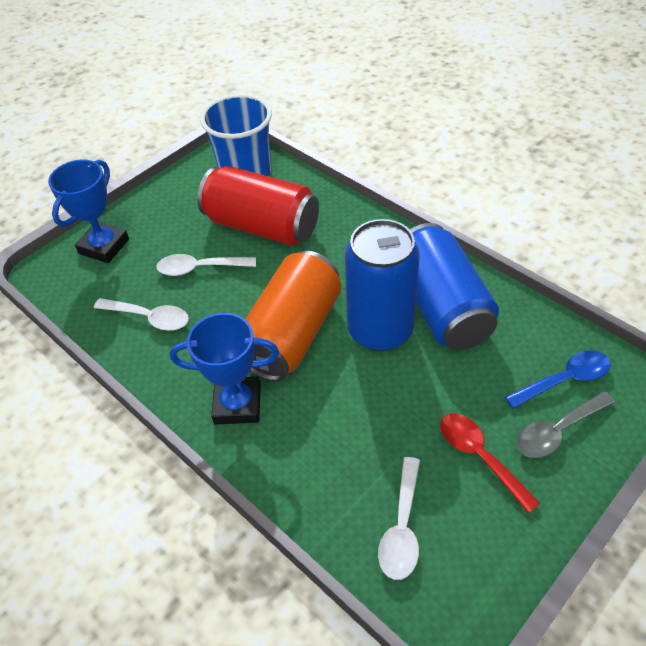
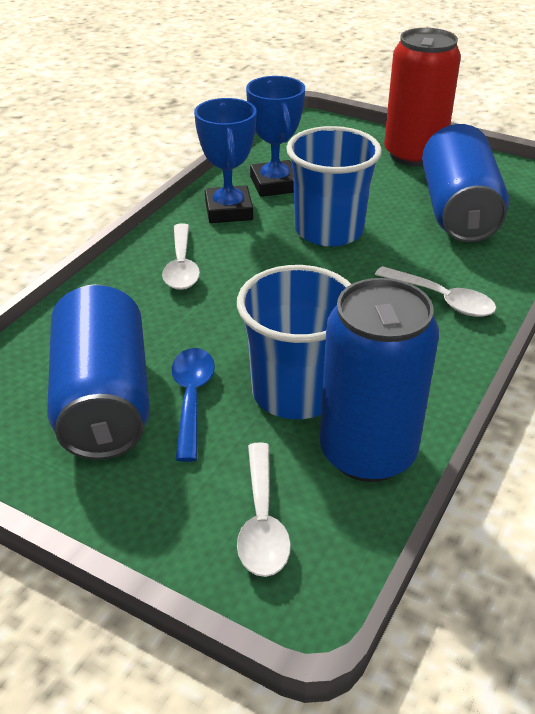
blue can: [345,219,420,351] [410,223,499,350] = 2 -> [47,284,150,460] [320,278,439,482] [422,124,509,242] = 3
blue cup: [200,94,272,176] = 1 -> [237,265,351,419] [286,126,382,247] = 2
grey spoon: [516,391,615,458] = 1 -> none = 0
orange can: [245,251,341,381] = 1 -> none = 0
red spoon: [440,413,540,513] = 1 -> none = 0

